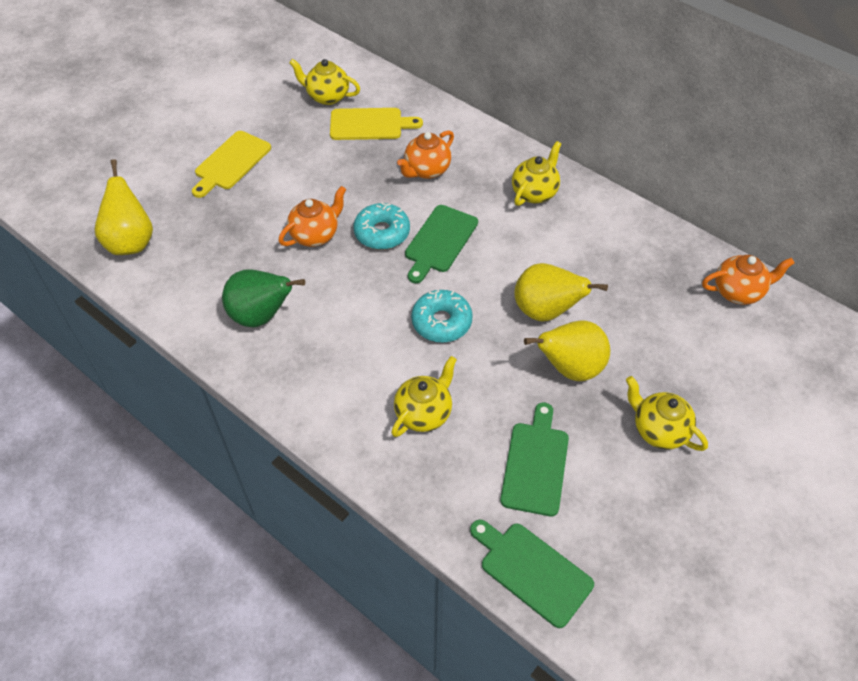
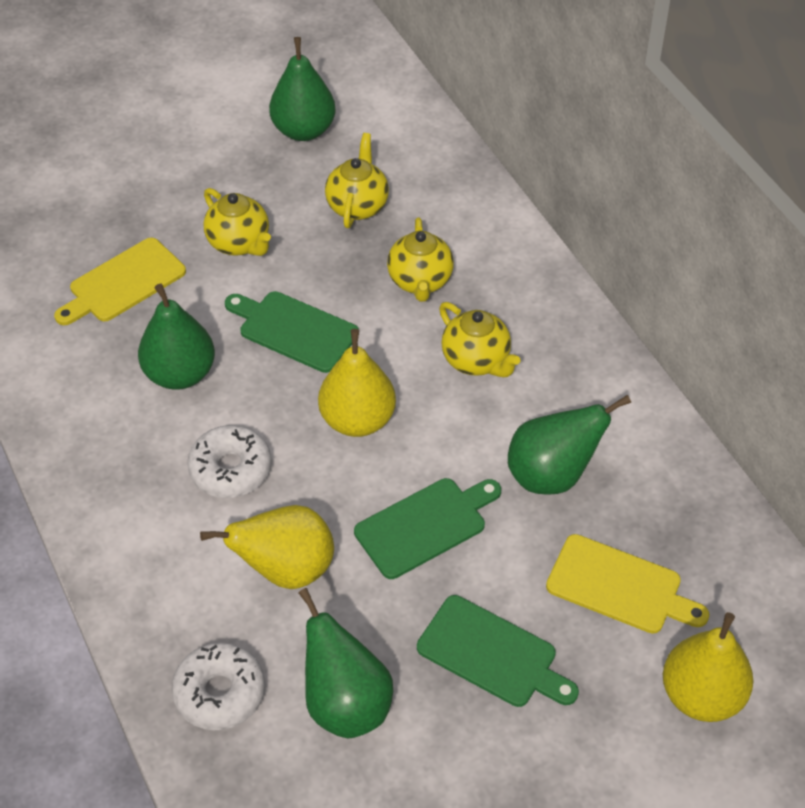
green pear: [222,269,305,327] = 1 -> [138,283,215,390] [269,37,336,141] [298,588,393,738] [508,395,631,495] = 4
orange teapot: [279,186,346,247] [397,130,454,179] [702,255,795,305] = 3 -> none = 0
turquoise donut: [353,202,410,250] [411,290,473,342] = 2 -> none = 0
white donut: none = 0 -> [172,642,265,730] [187,425,271,498] = 2

